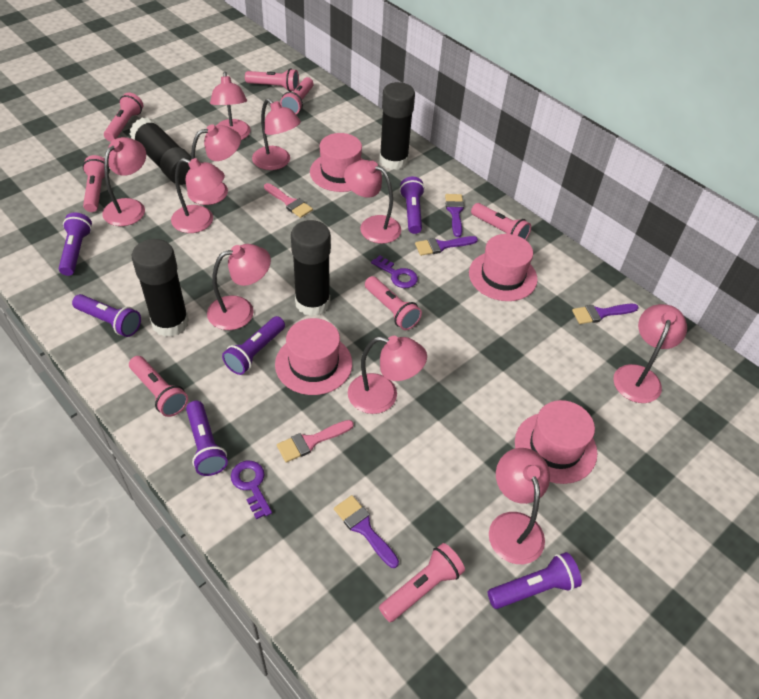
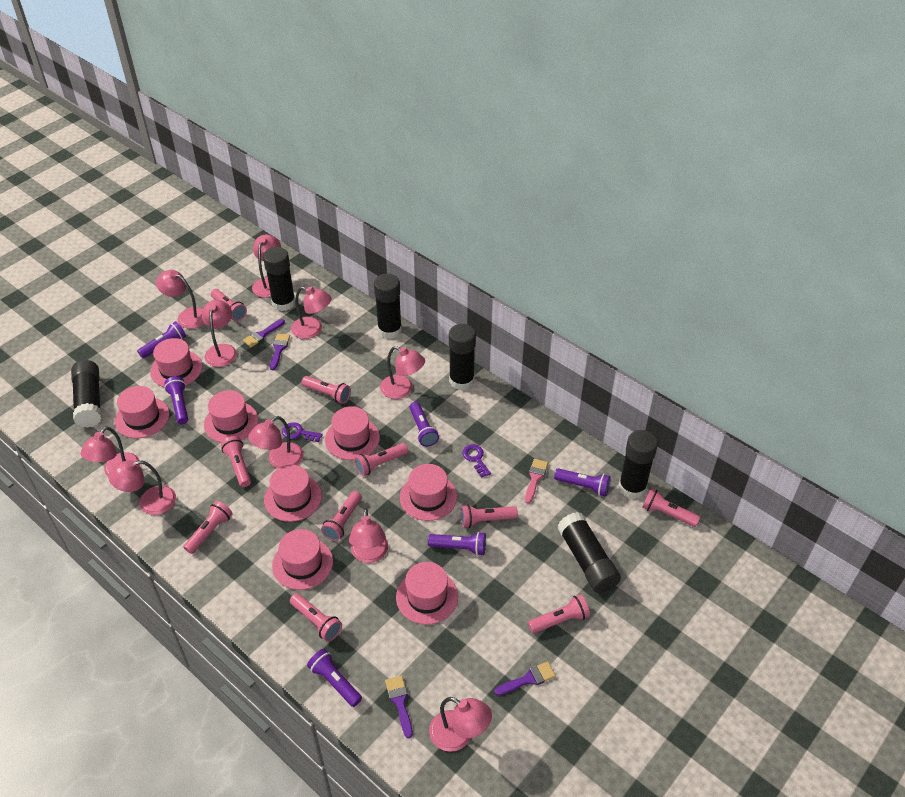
black glue stick: [129,117,191,185] [132,239,189,337] [291,220,331,316] [379,82,415,170] = 4 -> [71,360,102,428] [263,247,295,311] [374,274,402,339] [449,324,476,390] [557,512,621,593] [619,430,658,499] = 6
pink brush: [264,183,313,218] [277,420,354,462] = 2 -> [525,459,548,504] = 1
pink flashlight: [83,155,110,212] [104,92,143,142] [129,356,188,417] [245,69,299,92] [280,77,314,114] [365,276,422,330] [379,543,465,622] [471,203,531,240] = 8 -> [183,501,233,554] [211,289,247,321] [221,436,251,487] [290,593,342,641] [302,376,351,404] [321,491,362,541] [355,443,408,476] [460,504,518,528] [528,594,590,633] [642,488,700,527] = 10
pink hat: [275,318,352,395] [310,133,364,192] [469,234,538,301] [515,400,597,484] = 4 -> [115,386,170,439] [150,338,203,387] [204,390,258,443] [264,465,322,522] [272,529,333,590] [325,406,380,460] [396,562,458,625] [400,464,457,521] = 8

